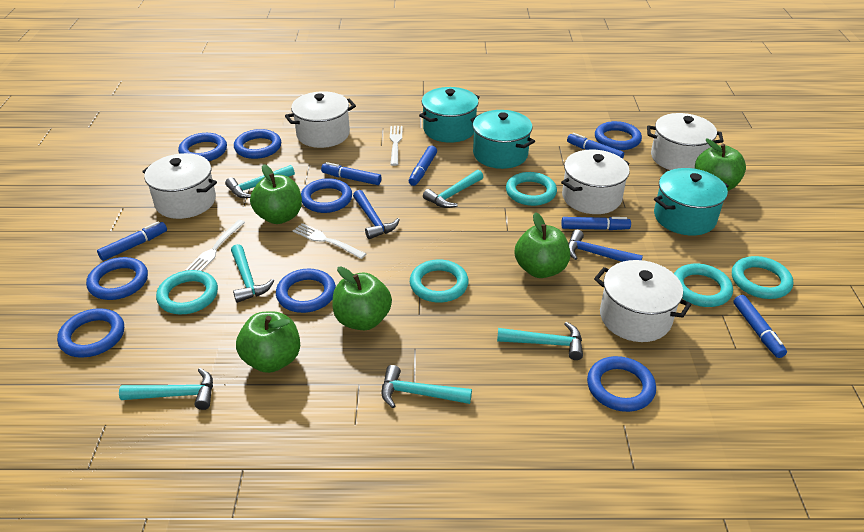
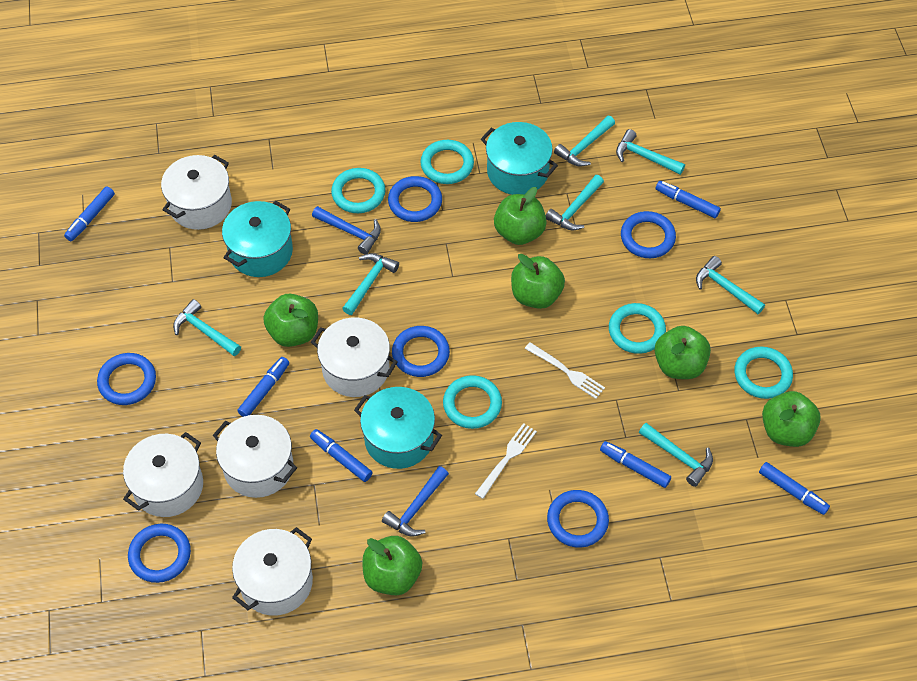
blue ring: [57,308,124,358] [86,257,148,300] [178,133,227,161] [234,129,281,159] [276,269,336,313] [301,178,352,213] [587,356,656,412] [595,121,642,150] = 8 -> [97,353,156,405] [128,524,191,583] [388,176,442,222] [392,326,450,377] [547,490,609,548] [621,211,676,258] = 6
green apple: [236,312,300,373] [250,164,302,224] [332,266,392,330] [514,212,570,278] [695,139,746,191] = 5 -> [263,294,318,347] [362,536,422,595] [494,187,547,245] [511,254,565,309] [654,326,711,379] [762,391,821,447] = 6
turquoise hammer: [119,368,213,410] [225,165,295,198] [231,244,275,303] [382,365,472,408] [423,170,483,208] [497,322,583,360] = 6 -> [173,299,241,356] [342,253,399,315] [546,175,604,231] [554,116,615,166] [616,129,685,175] [639,423,713,487] [696,256,765,314] = 7
white fork: [185,220,245,271] [293,223,366,259] [390,126,403,166] = 3 -> [475,423,537,499] [525,342,605,399] = 2

